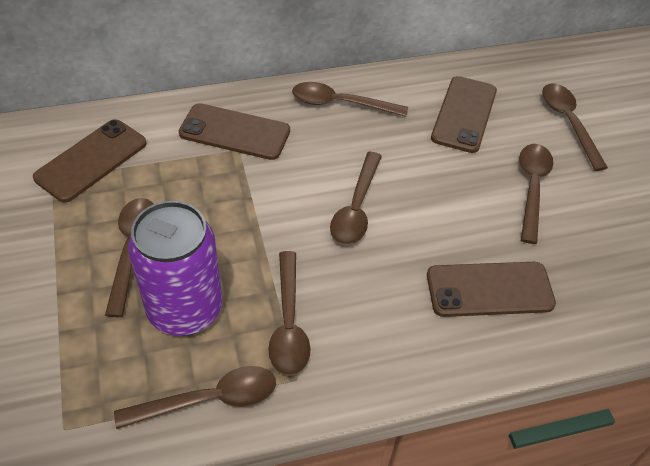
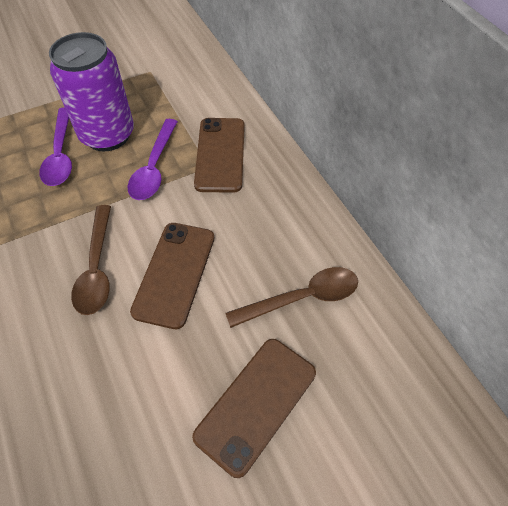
brown phone: [33,119,147,203] [179,103,290,160] [427,262,556,317] [431,76,497,153] = 4 -> [130,223,214,329] [192,339,316,478] [194,118,245,193] = 3
brown spoon: [105,198,153,317] [114,366,276,429] [268,251,310,376] [292,82,408,117] [330,152,382,245] [519,144,553,244] [542,84,608,171] = 7 -> [71,205,111,315] [225,267,358,328] = 2
purple spoon: none = 0 -> [39,107,72,186] [128,119,178,200] = 2

